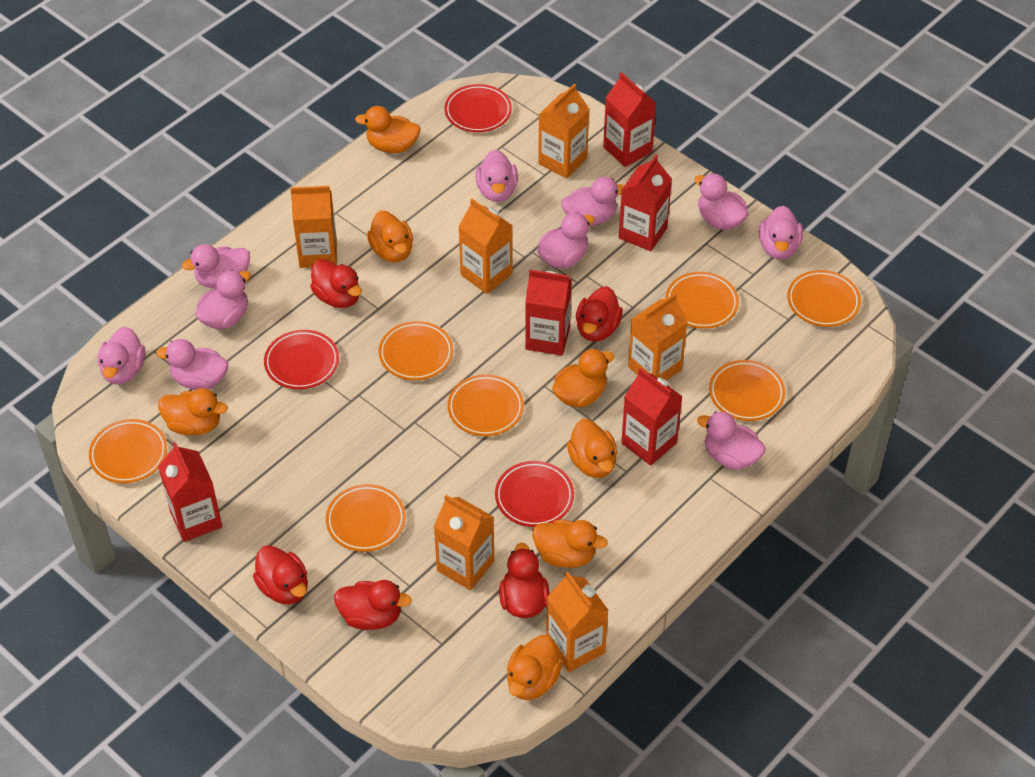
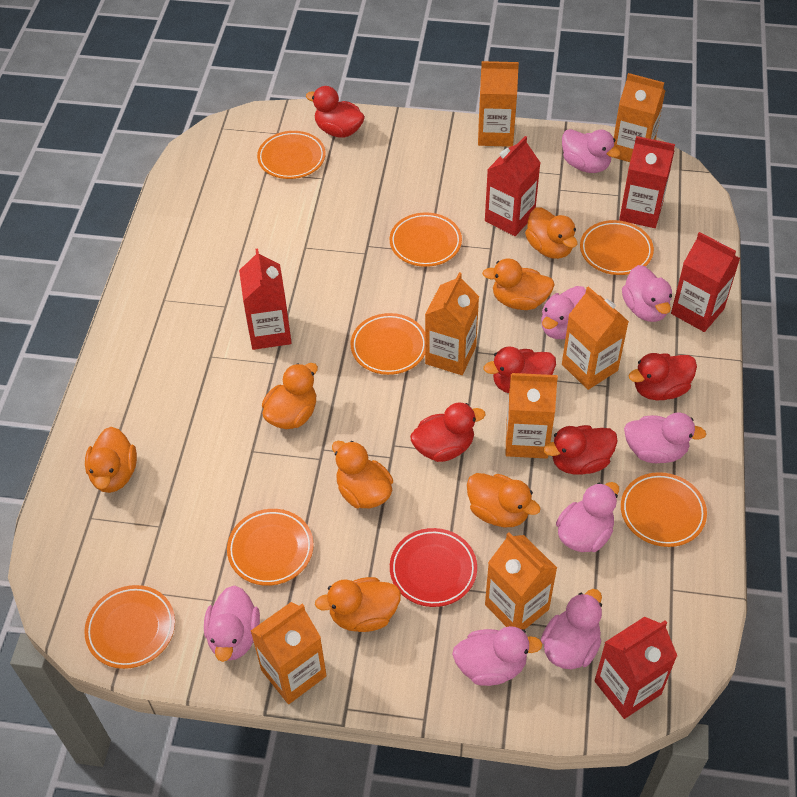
orange carton: [291,186,337,268] [433,495,494,590] [458,199,513,294] [538,83,589,179] [546,571,609,672] [628,293,688,381] = 6 -> [251,602,327,704] [425,272,479,375] [478,61,519,147] [485,532,557,630] [505,373,558,459] [562,286,629,390] [613,73,665,162] = 7
pink duck: [98,326,145,385] [156,339,228,390] [182,244,250,289] [195,270,251,329] [475,150,518,202] [537,212,595,268] [561,177,625,226] [694,173,748,230] [697,411,766,470] [759,206,803,259] = 10 -> [204,585,260,662] [452,626,542,686] [541,286,586,339] [541,589,602,669] [556,482,619,552] [562,129,621,173] [622,265,672,322] [624,413,706,463] = 8
red plate: [264,330,339,389] [445,84,512,132] [495,461,574,527] = 3 -> [390,528,477,607] = 1

